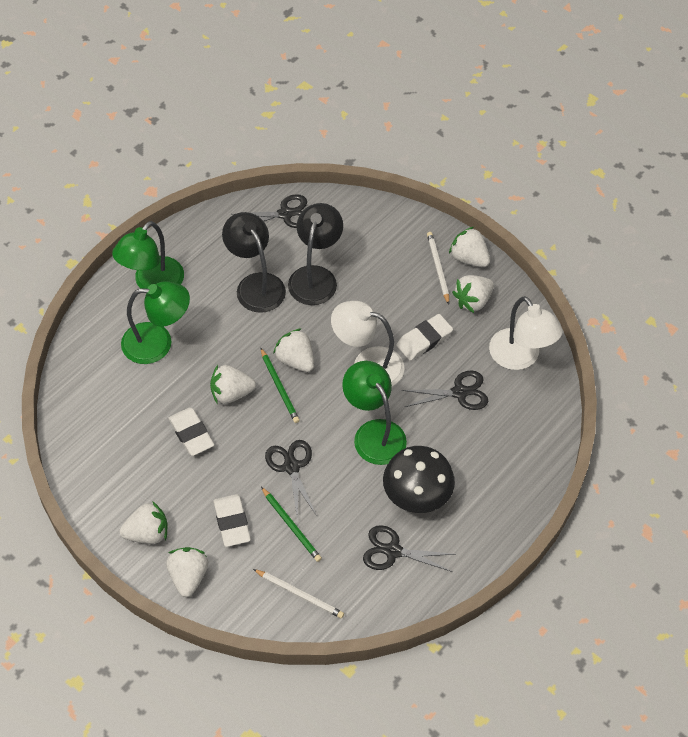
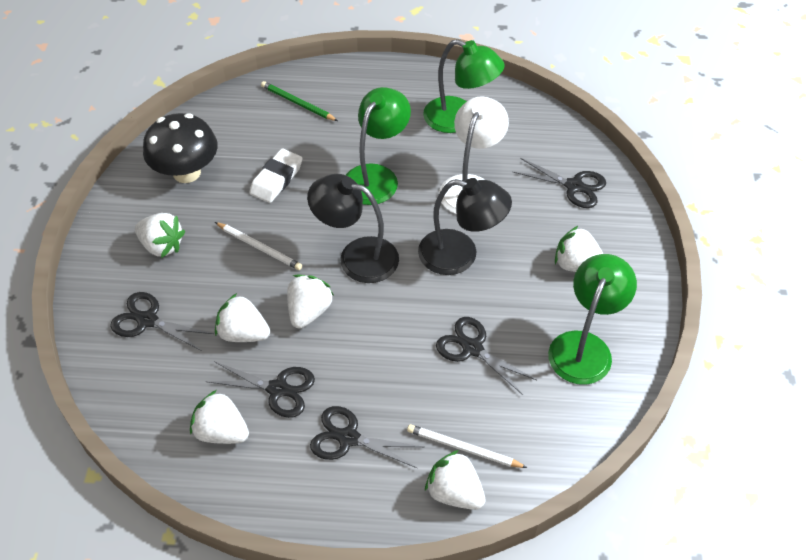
black scissors: [232,194,307,228] [265,440,317,519] [363,525,454,572] [401,370,488,410] = 4 -> [110,292,214,351] [205,361,315,418] [310,406,423,468] [436,317,537,395] [513,158,606,208] = 5
green pencil: [261,348,300,423] [261,487,322,562] = 2 -> [261,81,338,121] = 1
white eraser: [168,408,214,456] [213,494,251,547] [396,314,453,361] = 3 -> [249,149,302,203] = 1
white lamp: [331,301,404,386] [489,296,563,370] = 2 -> [439,96,509,214] = 1

